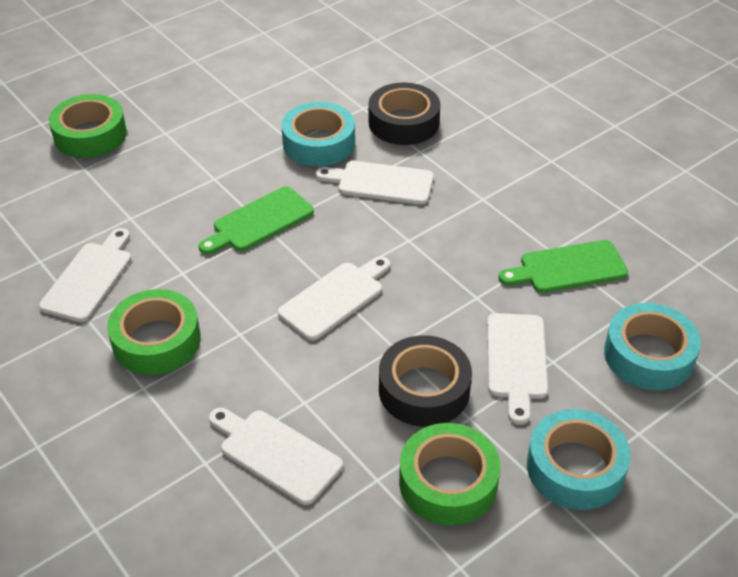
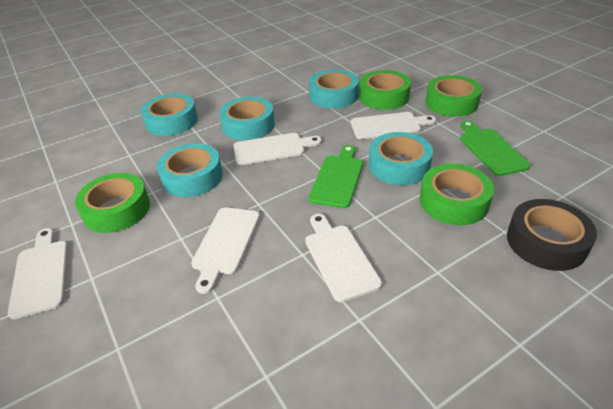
black tape: [369,82,440,145] [379,335,472,427] = 2 -> [507,199,597,271] = 1
green tape: [49,94,127,158] [107,289,201,375] [399,423,500,526] = 3 -> [75,173,150,233] [359,70,411,110] [420,164,494,225] [425,75,482,117] = 4
turquoise tape: [281,102,355,167] [527,409,631,510] [604,303,701,390] = 3 -> [141,94,198,136] [157,143,223,197] [219,97,275,141] [309,70,359,109] [369,132,433,185] = 5

